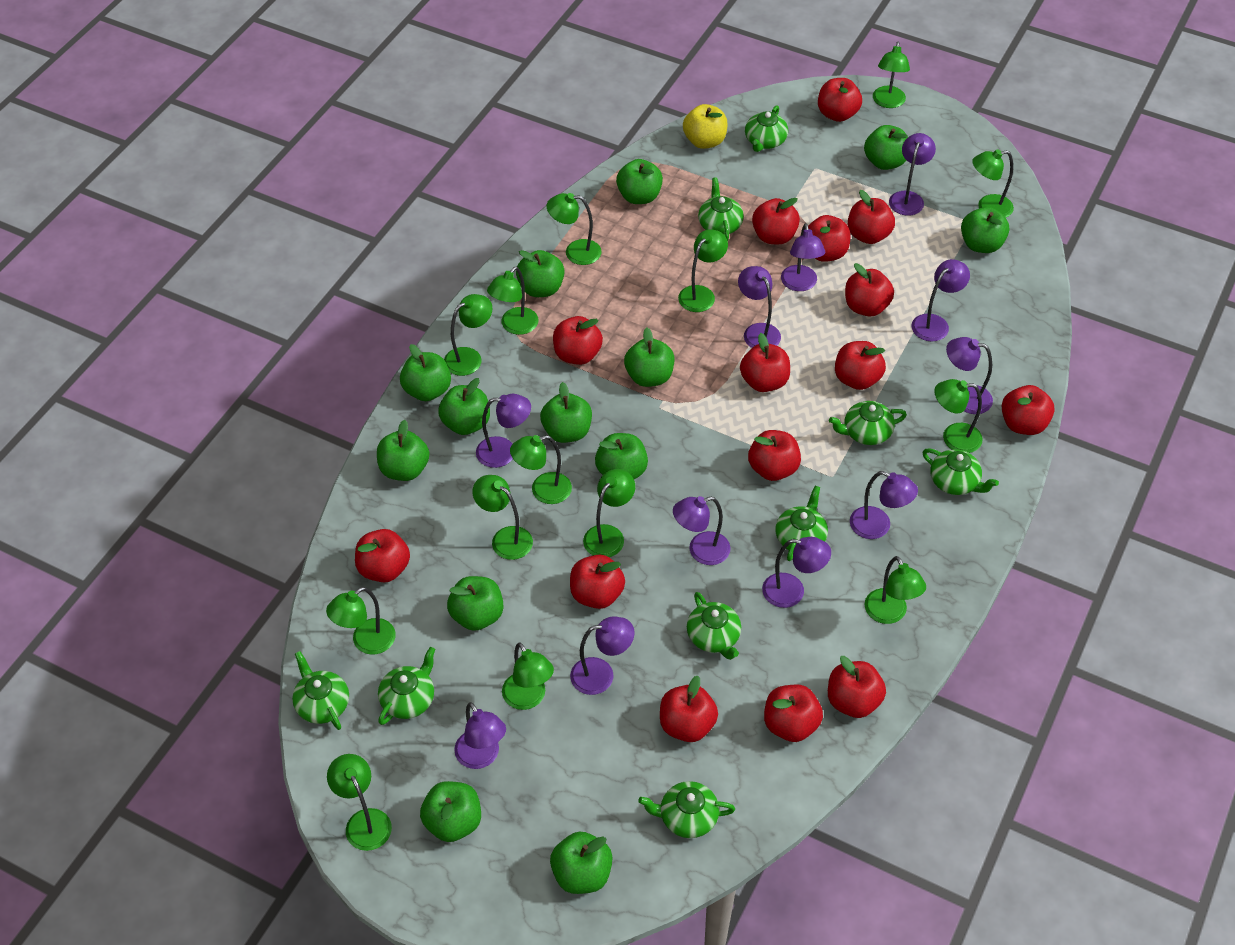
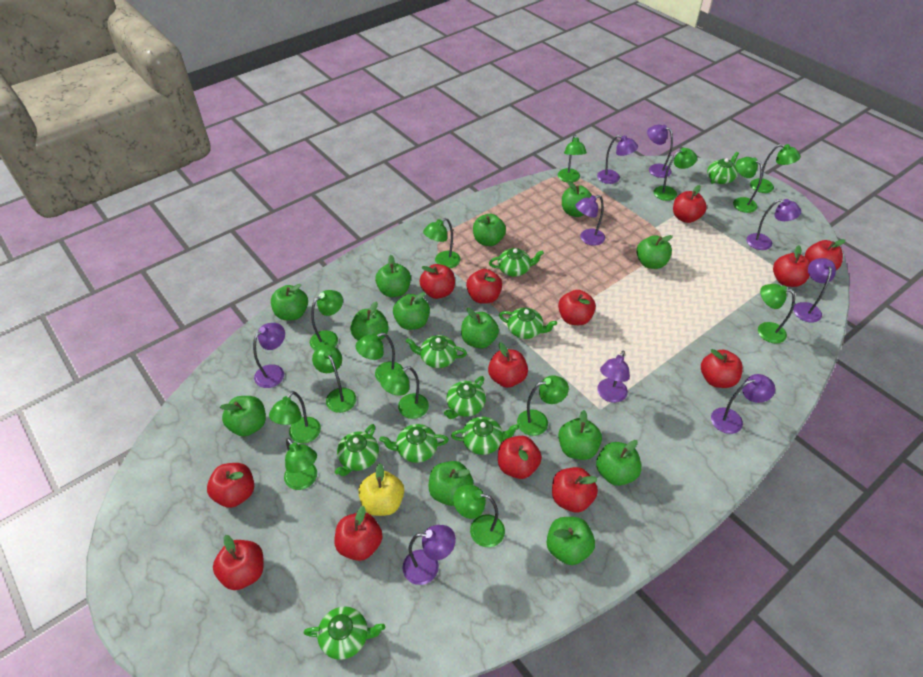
purple lamp: [454,702,506,769] [476,394,531,468] [570,616,635,695] [673,496,730,565] [738,266,781,348] [762,537,831,608] [781,223,825,291] [850,471,918,539] [889,133,936,216] [912,259,970,341] [946,337,993,414] = 11 -> [253,323,285,388] [402,525,456,585] [575,195,605,246] [597,135,638,184] [597,350,630,403] [647,125,673,178] [711,374,775,434] [746,199,801,250] [793,258,836,323] = 9
red apple: [355,529,410,583] [553,316,603,365] [570,555,625,609] [660,676,718,742] [740,333,790,392] [748,430,801,481] [752,198,800,244] [764,685,823,742] [808,215,850,262] [818,78,862,122] [828,656,886,718] [835,341,886,390] [845,263,894,316] [848,190,895,244] [1002,385,1055,435] = 15 -> [207,463,254,508] [213,535,264,590] [335,506,383,561] [420,264,455,299] [466,269,502,304] [488,342,528,388] [498,436,542,479] [552,467,598,513] [558,290,596,325] [673,185,707,223] [701,349,743,388] [773,245,810,287] [805,239,845,270] = 13

